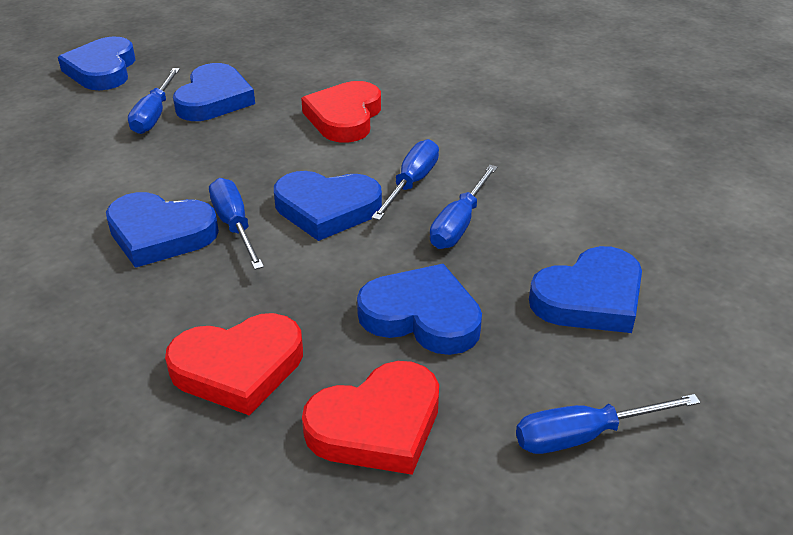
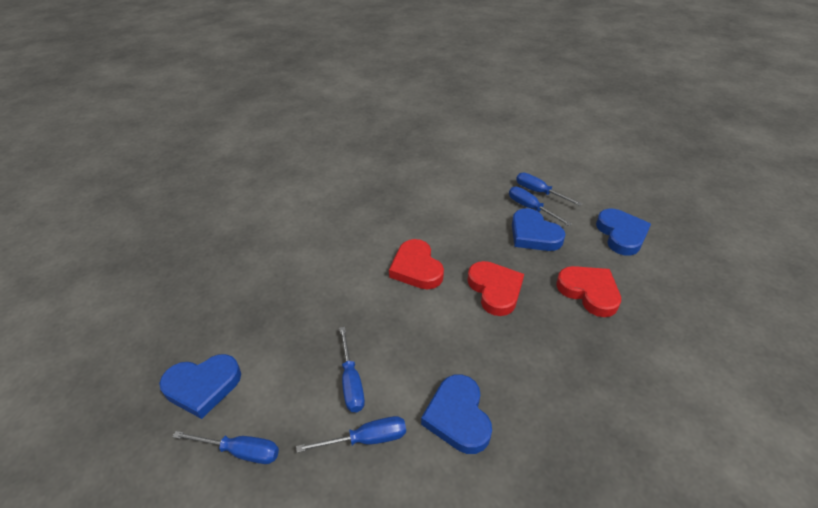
blue heart: [58,36,135,90] [106,192,219,268] [173,63,255,121] [274,171,382,241] [357,264,482,355] [529,246,642,333] = 6 -> [159,354,241,419] [421,374,492,454] [512,208,565,251] [596,209,651,256] = 4

